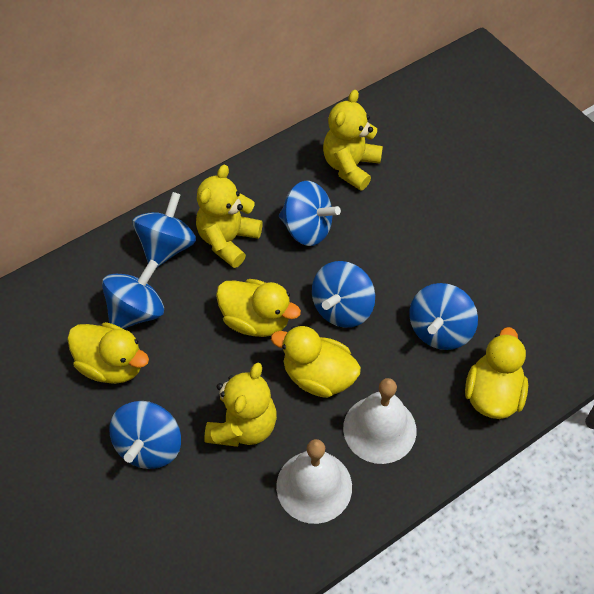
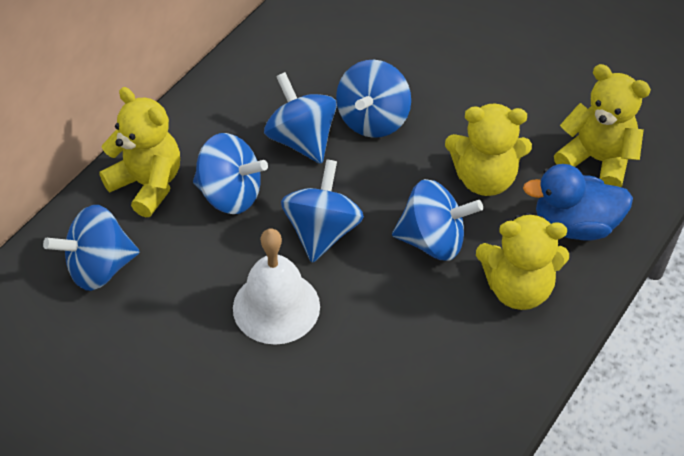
blue duck: none = 0 -> [523,164,633,241] = 1
white bell: [276,439,352,524] [343,378,417,464] = 2 -> [233,229,320,345] = 1
yellow duck: [67,322,149,384] [216,279,301,337] [271,326,361,398] [465,327,528,419] = 4 -> none = 0
yellow teddy bear: [196,165,263,268] [204,363,277,447] [323,90,383,191] = 3 -> [99,87,180,217] [445,103,532,196] [476,213,569,310] [554,64,651,187] = 4

